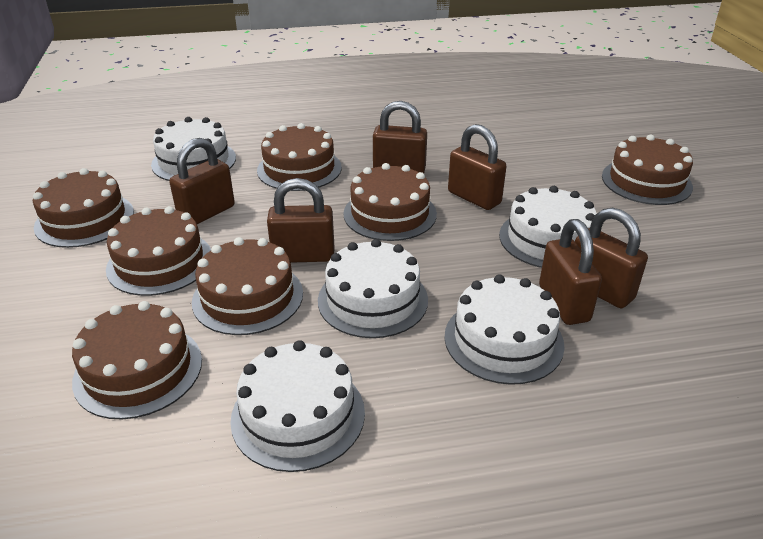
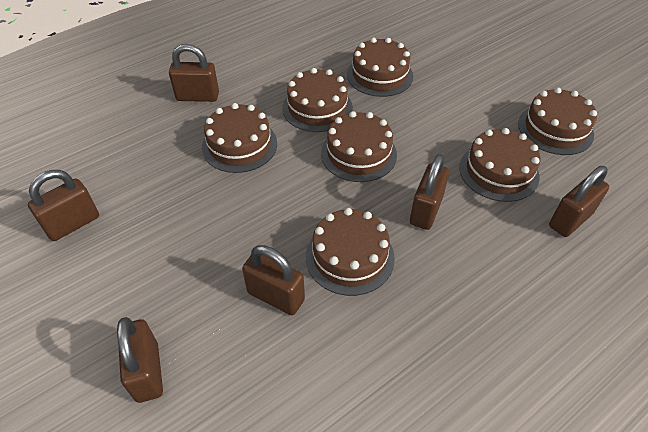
white cake: [151,117,236,181] [230,340,365,472] [318,239,428,338] [444,274,565,385] [499,186,597,268] = 5 -> none = 0

